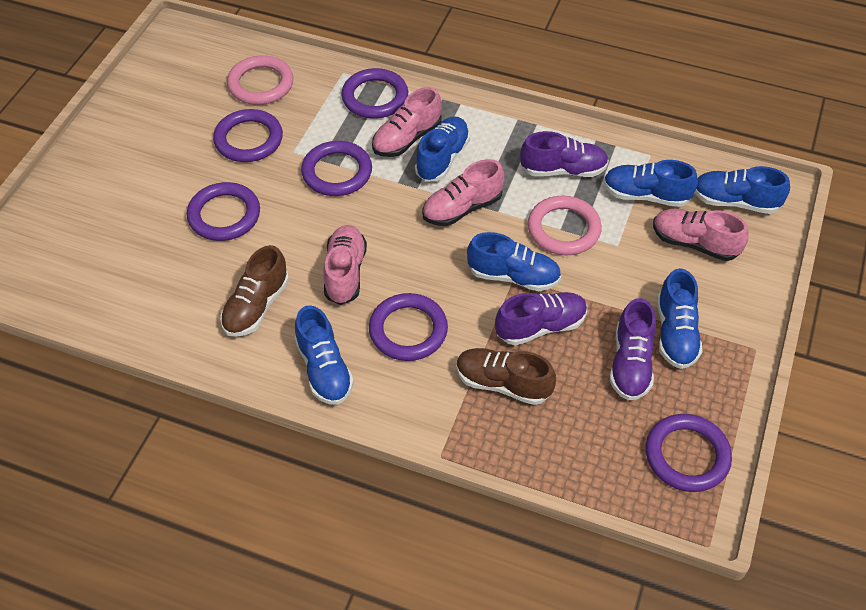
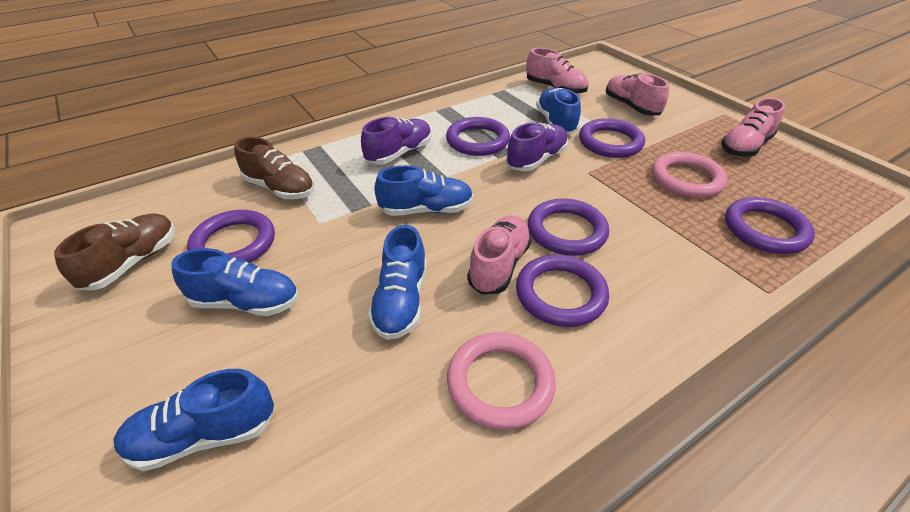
blue shoe: [295,305,354,405] [415,116,470,182] [467,232,561,291] [603,160,698,207] [657,268,703,369] [695,166,790,214] = 6 -> [113,369,275,471] [171,248,298,316] [368,225,427,340] [374,165,473,216] [536,88,581,135] = 5
purple shoe: [495,292,587,345] [520,131,609,177] [610,298,656,401] = 3 -> [361,117,432,165] [506,123,569,171] = 2

